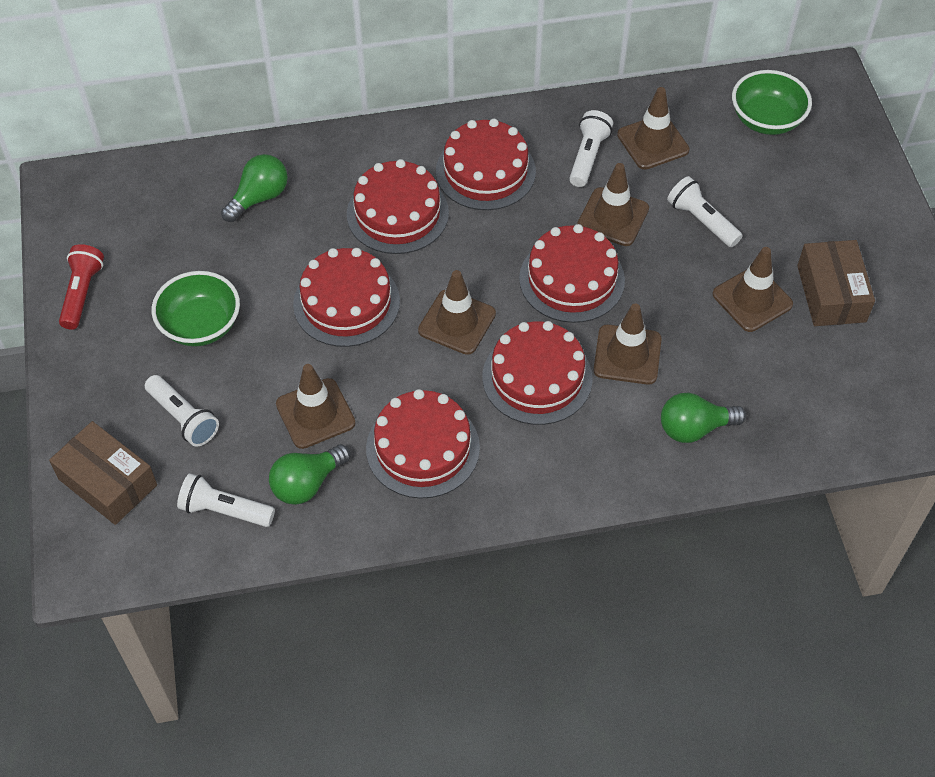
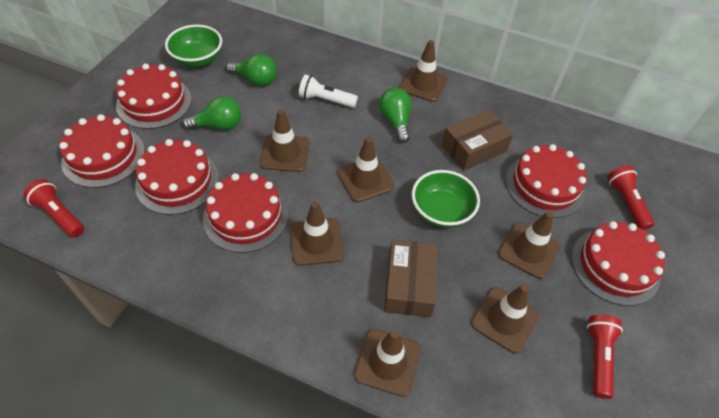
brown traffic cone: [276,364,355,449] [418,270,496,355] [577,163,649,246] [593,304,662,385] [617,87,689,170] [712,247,793,332] = 6 -> [260,109,310,172] [290,201,344,266] [337,137,394,203] [354,329,421,397] [399,40,448,102] [471,284,539,354] [498,211,560,279] = 7
red flashlight: [59,244,104,330] = 1 -> [23,179,84,237] [587,315,623,399] [607,166,654,230] = 3
white flashlight: [145,375,219,447] [177,473,275,527] [569,110,613,187] [667,176,742,247] = 4 -> [299,74,358,108] = 1

